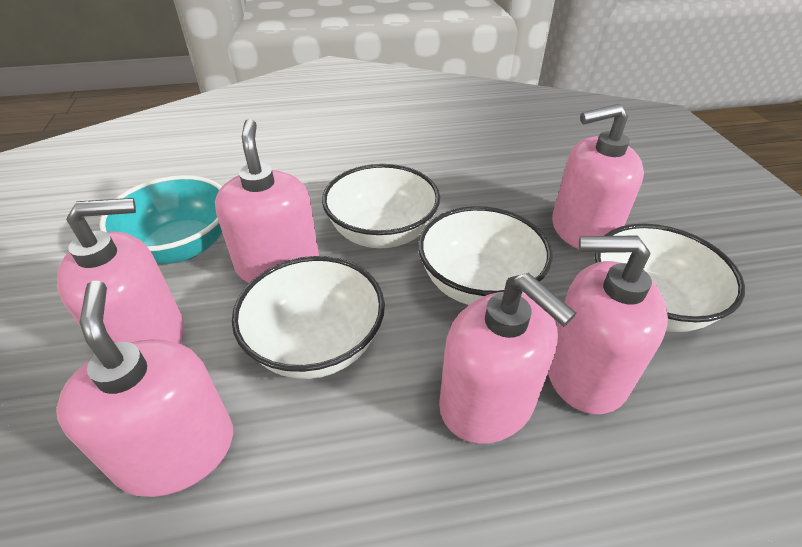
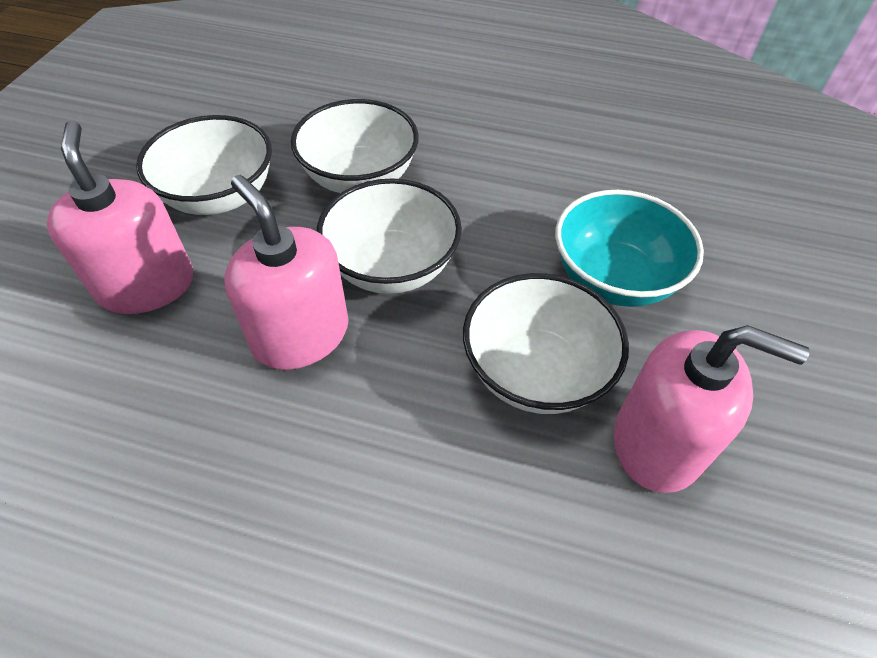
pink soap dispenser: [56,281,233,497] [57,198,184,344] [215,119,319,283] [439,273,576,444] [548,235,668,415] [552,104,644,249] = 6 -> [47,121,193,314] [224,175,349,370] [614,325,810,493] = 3

